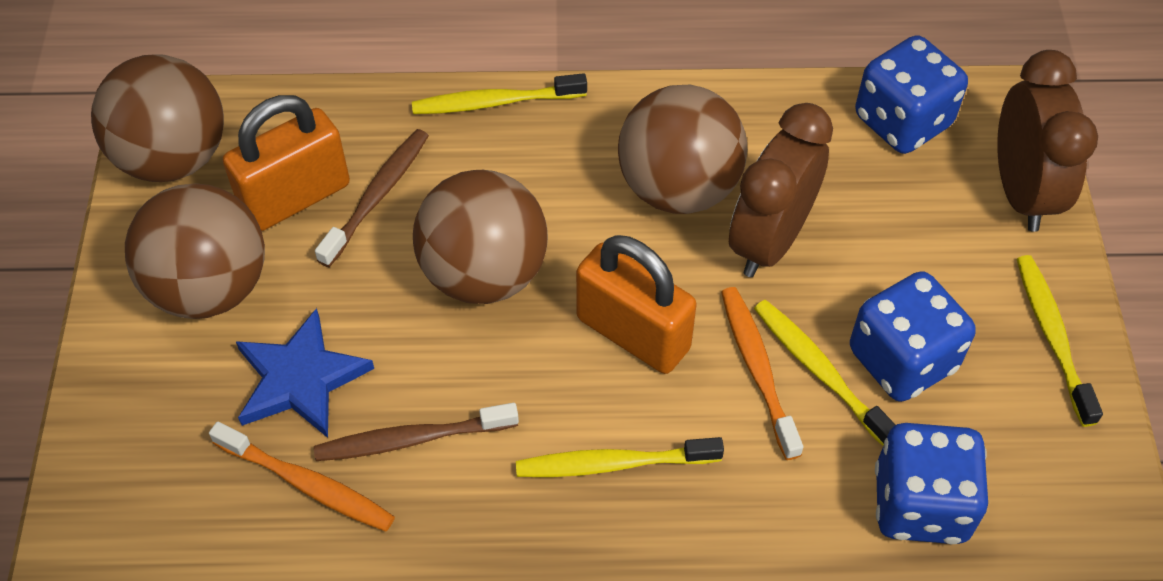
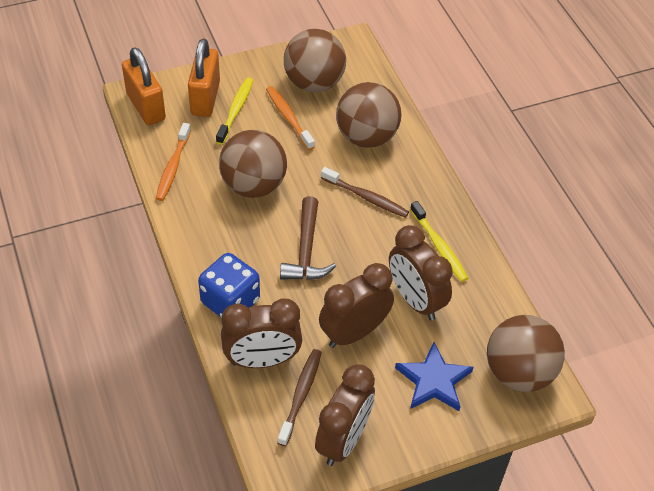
blue dice: [850,271,976,402] [855,35,968,154] [875,423,988,544] = 3 -> [198,253,260,318] = 1
brown clock: [729,103,833,277] [997,50,1098,232] = 2 -> [221,299,302,368] [315,364,375,466] [319,263,394,348] [389,225,452,321] = 4
brown hammer: none = 0 -> [280,196,336,280] = 1
yellow toothbrush: [412,73,587,114] [516,437,724,477] [754,299,896,446] [1017,255,1103,427] = 4 -> [216,78,253,145] [410,201,468,282] = 2

